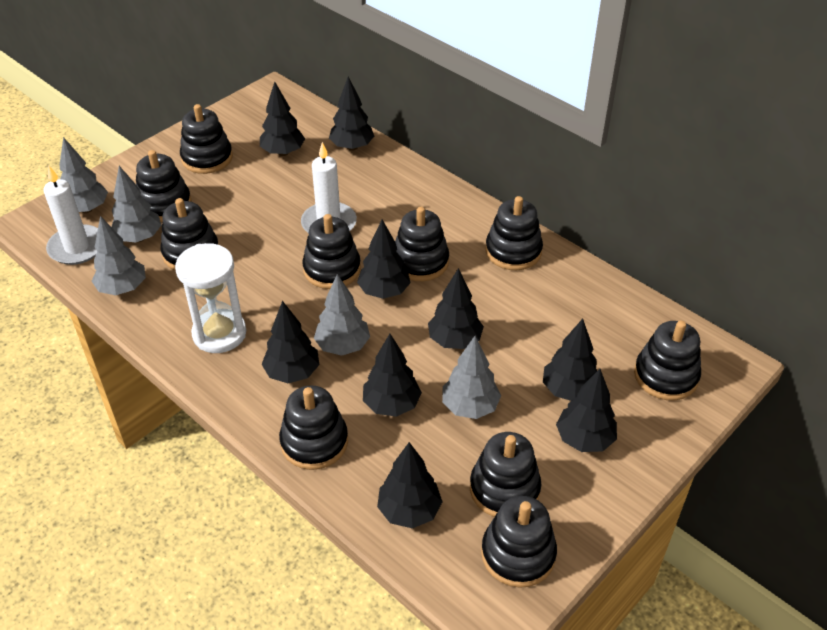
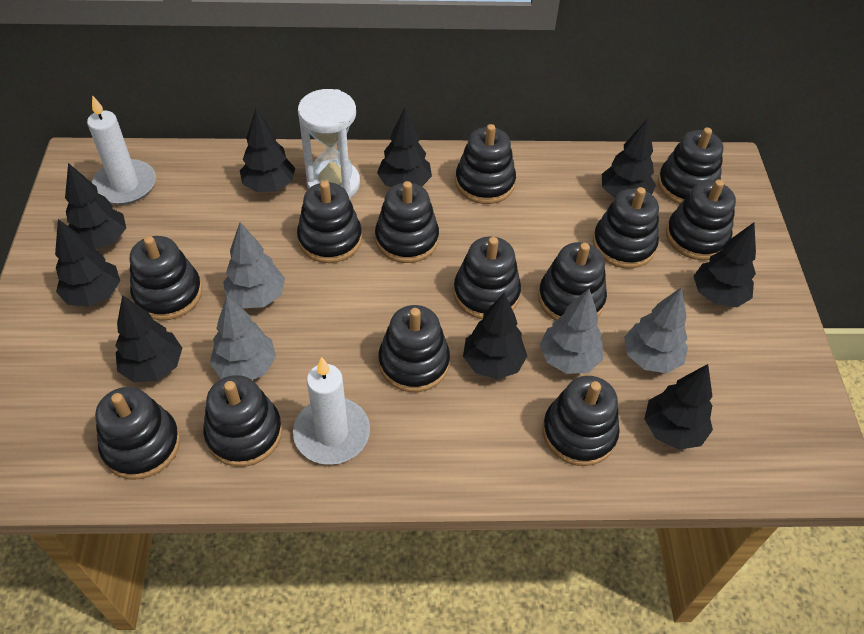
black stacking toy: [136,150,192,222] [160,198,219,271] [180,104,233,174] [279,385,348,470] [302,214,361,289] [395,207,449,281] [470,432,542,517] [481,496,557,588] [486,196,543,270] [634,321,701,400] = 10 -> [95,387,180,479] [130,236,202,320] [203,375,282,467] [297,181,362,263] [375,181,439,263] [378,305,450,392] [454,236,521,319] [455,124,516,204] [538,242,607,321] [542,376,620,466] [593,187,659,268] [658,127,723,204] [666,180,736,260] = 13
grey tree: [60,137,108,213] [92,216,146,295] [111,166,161,243] [314,274,370,356] [442,336,501,419] = 5 -> [210,296,276,380] [223,222,285,308] [540,289,603,374] [624,287,688,373] = 4

